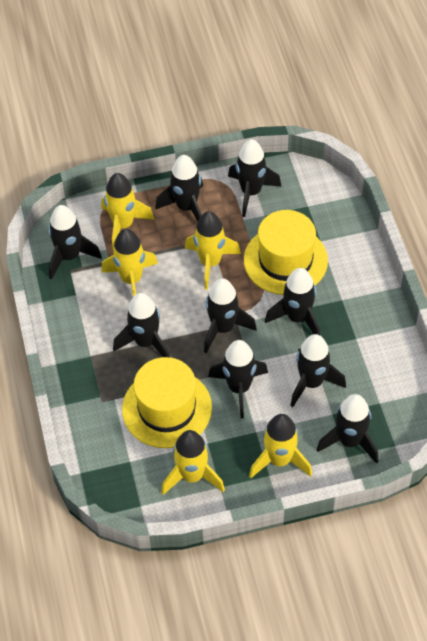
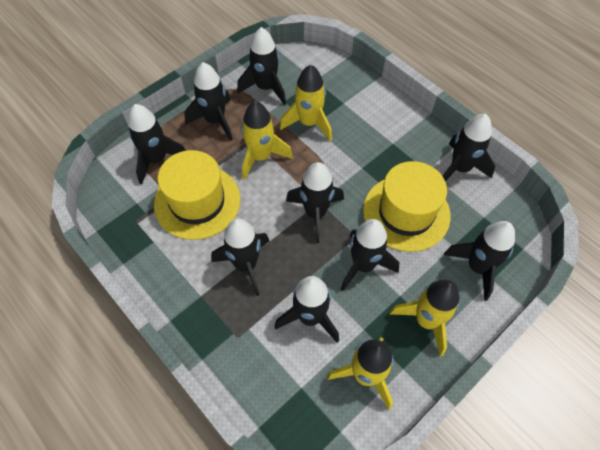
yellow rocket: [101,173,155,250] [101,229,158,297] [161,430,225,495] [185,211,241,290] [249,414,312,478] = 5 -> [241,101,293,180] [280,65,332,141] [327,337,394,410] [390,280,459,356] = 4

